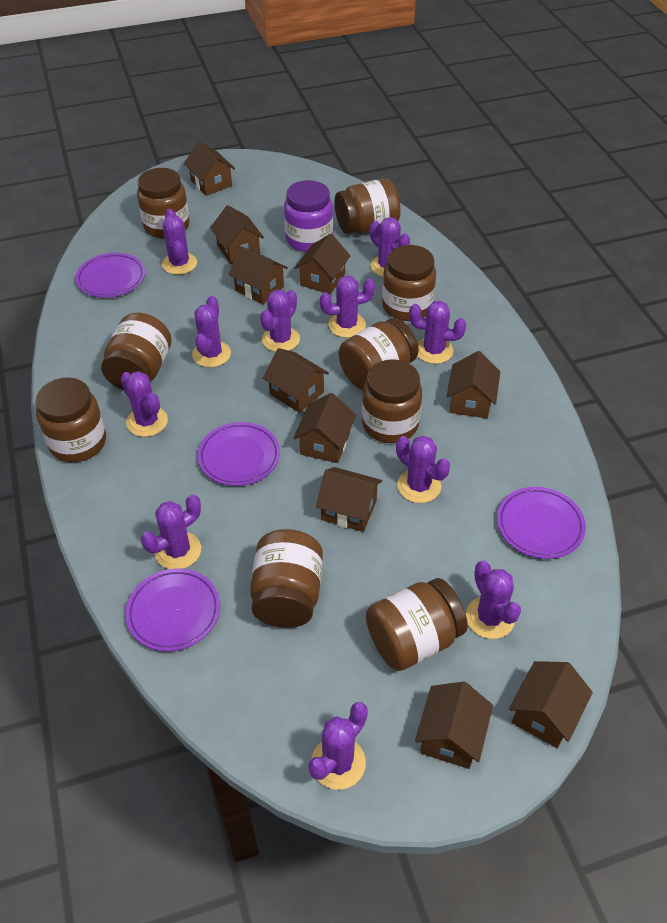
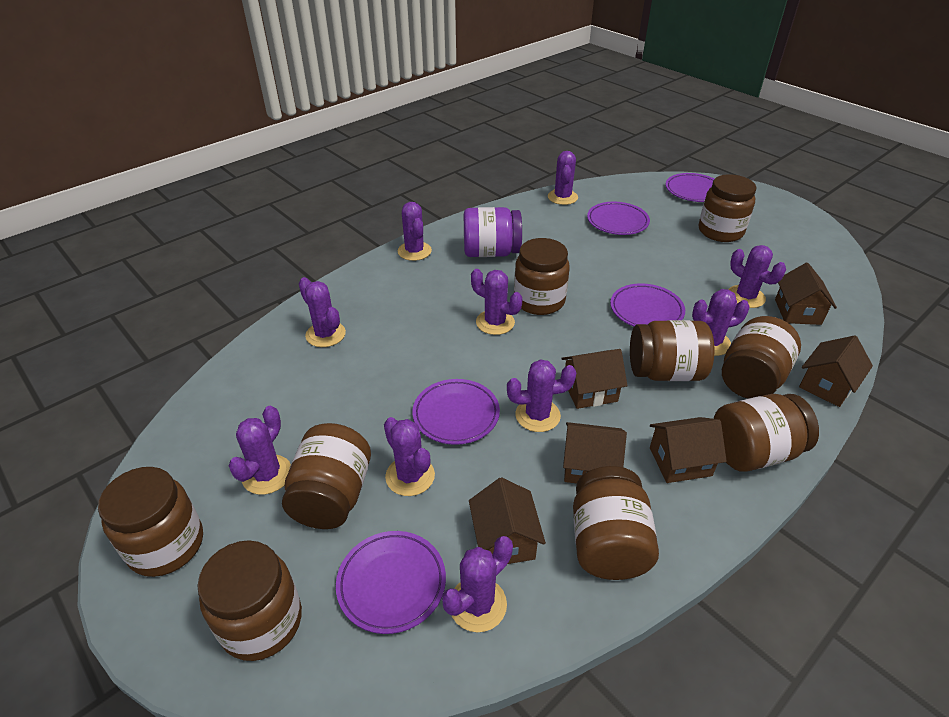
brown house: [184,141,235,196] [210,205,264,264] [228,246,288,304] [263,348,329,413] [293,393,356,463] [295,233,350,294] [316,467,382,532] [415,682,493,769] [446,351,500,419] [509,661,593,748] = 10 -> [469,477,546,564] [561,349,627,409] [563,422,627,484] [650,417,727,483] [775,263,837,325] [799,335,873,407] = 6
purple cactus: [120,371,168,437] [141,495,201,569] [162,209,197,275] [192,296,231,367] [260,290,300,352] [308,702,368,790] [320,275,375,338] [370,217,410,277] [396,436,450,503] [409,301,466,364] [466,561,521,639] = 11 -> [228,406,291,495] [299,277,346,347] [384,417,435,496] [398,202,432,261] [442,536,513,632] [471,269,522,335] [507,359,576,432] [548,151,578,205] [692,289,750,356] [728,245,786,308] = 10
purple plate: [75,253,145,298] [125,568,220,651] [197,422,280,486] [497,487,586,559] = 4 -> [336,531,446,634] [412,379,500,445] [587,202,650,235] [610,283,685,326] [666,173,714,202] = 5

